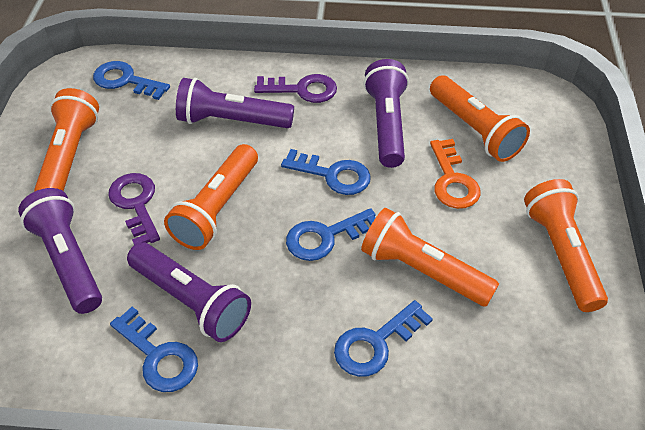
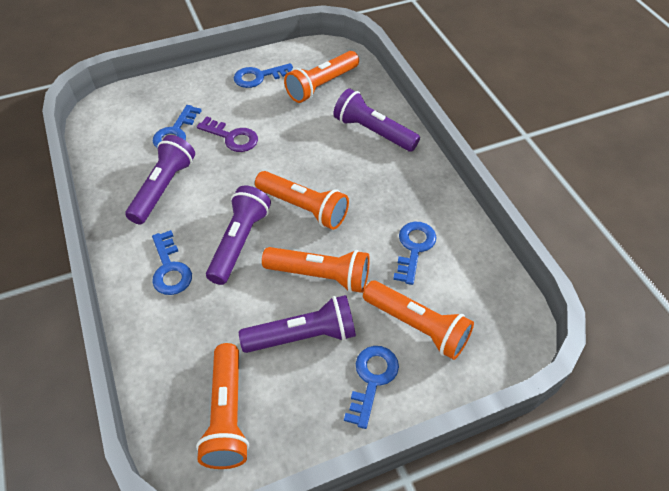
orange key: [430,139,481,209] = 1 -> none = 0
purple key: [108,173,160,245] [254,74,337,103] = 2 -> [197,117,258,152] = 1

